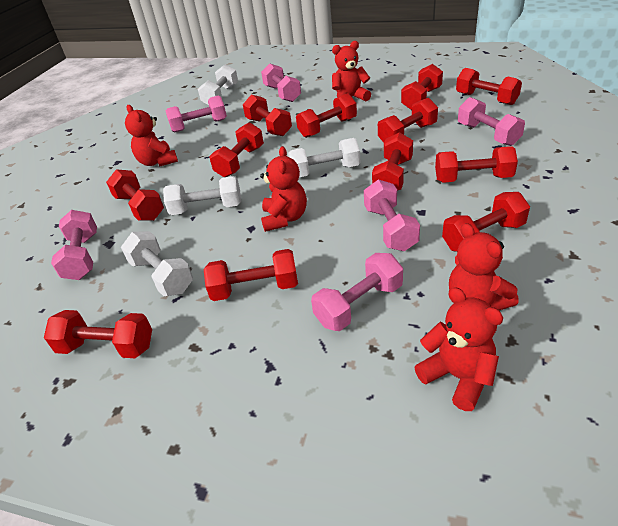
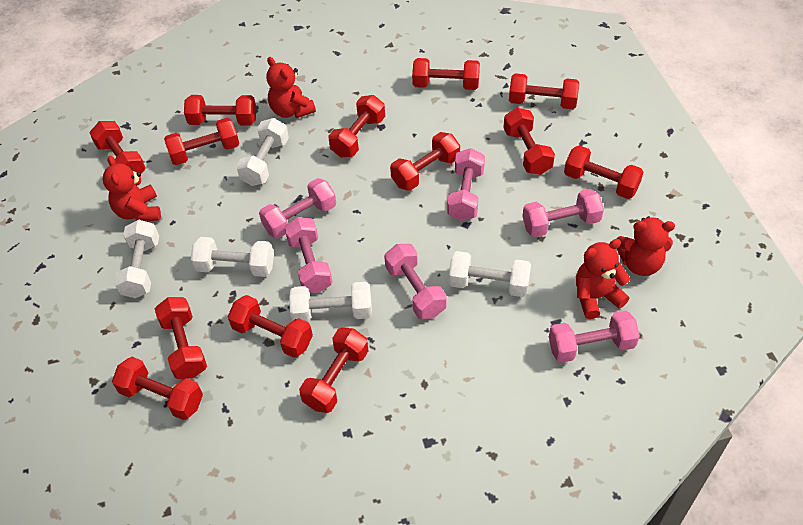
red dumbbell: [44,310,152,358] [106,169,164,221] [204,249,298,301] [209,122,264,177] [243,95,292,136] [296,93,357,138] [372,132,413,191] [378,98,438,143] [401,64,443,110] [435,146,518,183] [442,192,530,252] [456,68,522,105] = 12 -> [89,121,146,174] [112,357,203,420] [155,297,207,379] [164,118,239,165] [184,95,256,125] [228,295,313,358] [299,328,369,413] [328,95,385,158] [390,132,460,191] [412,58,480,90] [503,108,555,175] [509,73,579,109] [564,145,643,199] = 13
red teddy bear: [125,105,178,167] [260,146,307,232] [332,41,371,101] [414,287,503,411] [449,223,519,310] = 5 -> [103,155,161,222] [266,57,316,118] [576,239,630,319] [617,216,675,276] = 4
white dumbbell: [121,231,193,296] [163,176,241,215] [198,64,238,105] [288,138,361,177] = 4 -> [114,220,159,298] [191,237,274,277] [236,118,289,186] [289,282,372,322] [449,251,531,297] = 5

